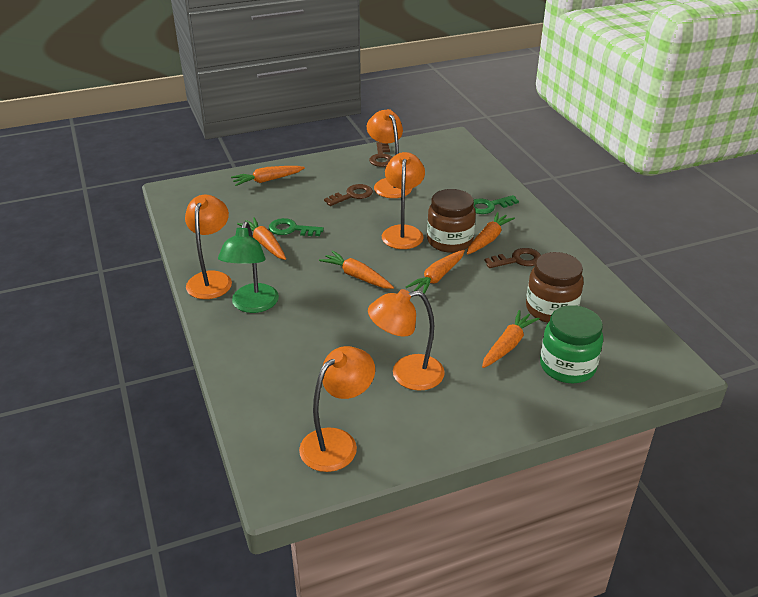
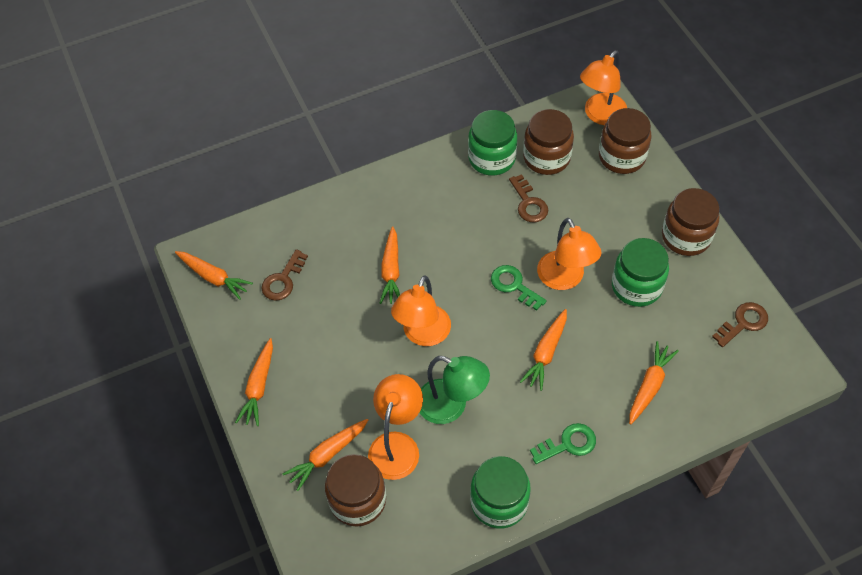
brown jar: [427,189,476,253] [526,252,584,323] = 2 -> [325,454,386,527] [523,109,574,175] [599,108,652,174] [662,188,720,256] = 4
green jar: [540,305,603,383] = 1 -> [468,110,517,176] [470,456,531,529] [612,238,669,307] = 3
orange lamp: [185,195,232,299] [299,346,375,472] [367,109,412,198] [368,289,445,391] [382,152,425,249] = 5 -> [368,374,423,480] [391,276,451,346] [537,218,602,290] [580,50,627,125] = 4

